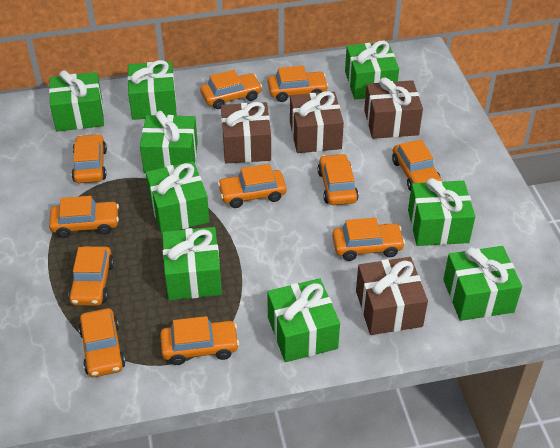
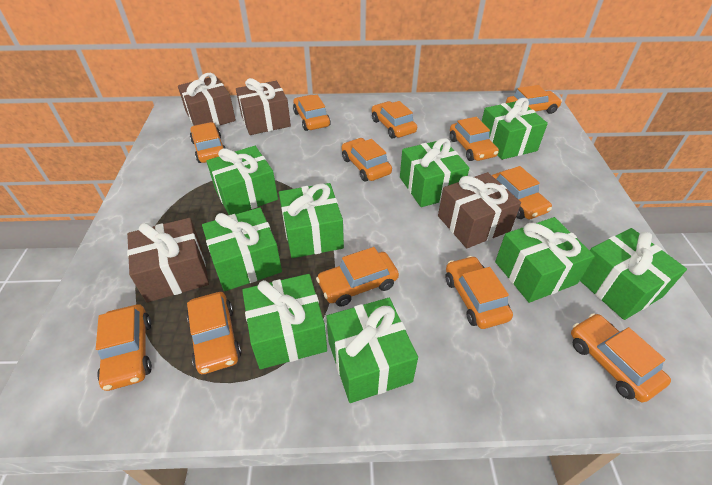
orange car: [49,196,119,238] [68,246,114,306] [72,134,107,183] [78,308,125,377] [160,316,239,365] [200,70,262,109] [218,164,287,208] [268,66,329,102] [317,154,359,205] [332,218,405,261] [392,139,441,191] = 11 -> [96,304,152,391] [187,292,241,374] [190,122,226,163] [293,95,331,131] [316,247,399,307] [342,138,392,181] [372,101,417,139] [445,256,513,329] [450,117,499,161] [492,166,552,219] [506,85,562,114] [571,313,671,403] = 12

